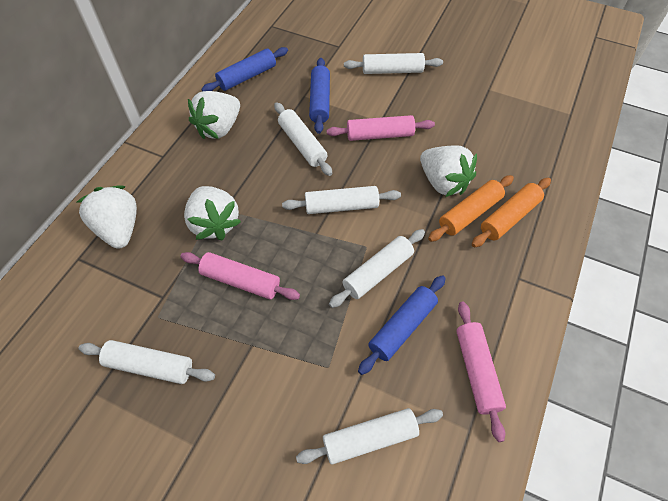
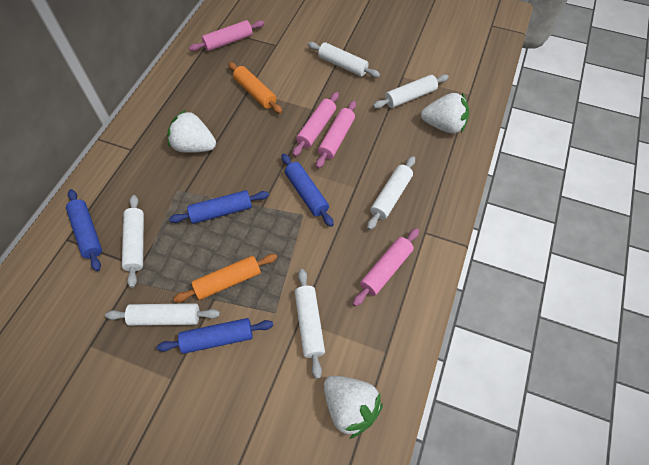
blue rolling pin: [201,47,288,91] [309,58,330,134] [358,275,446,375] = 3 -> [66,189,102,271] [157,318,273,354] [169,190,269,224] [281,154,334,227] = 4
pink rolling pin: [181,252,300,300] [326,115,435,141] [456,302,506,442] = 3 -> [189,20,265,51] [293,92,339,156] [316,101,356,169] [353,228,419,306] = 4
white strawberry: [77,185,137,249] [184,186,241,240] [188,91,240,139] [420,145,477,197] = 4 -> [167,110,216,153] [324,376,383,439] [421,93,469,133] = 3

